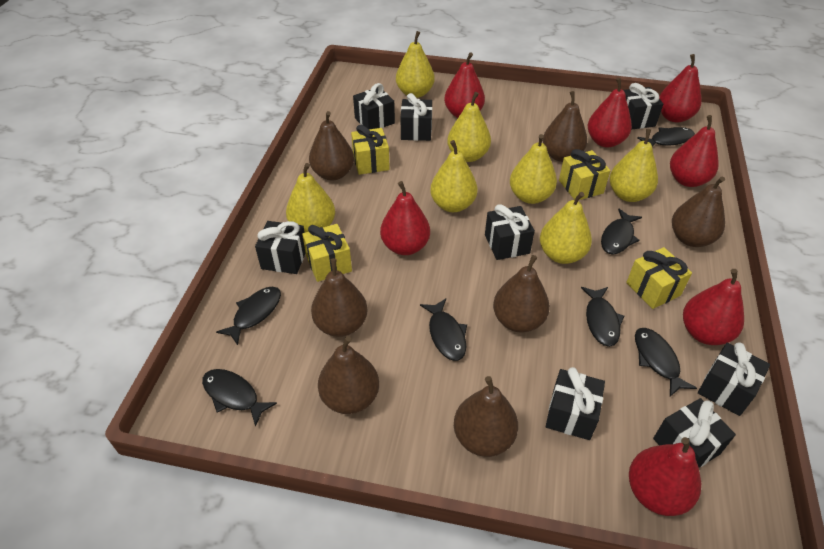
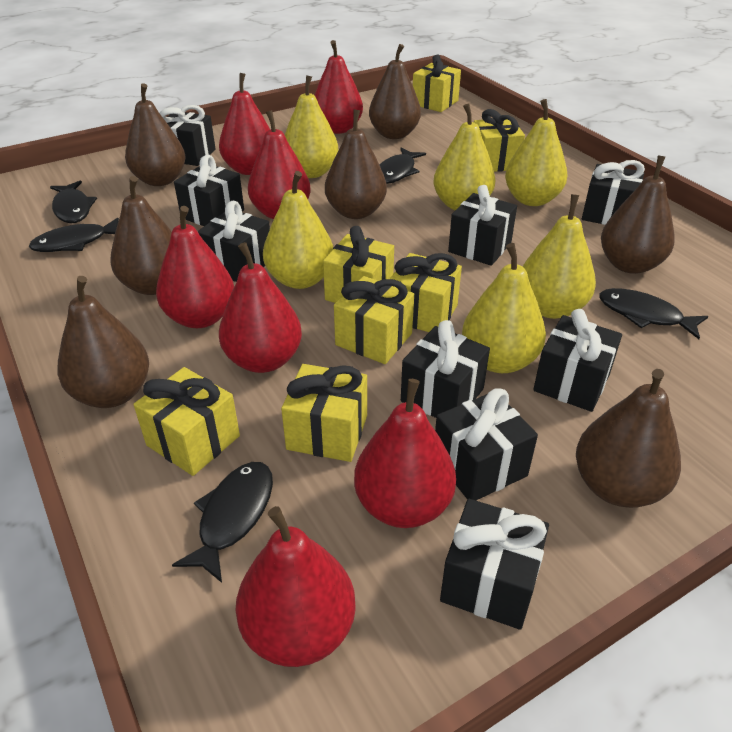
black fish: [202,369,277,427] [216,287,281,345] [420,298,467,361] [581,287,624,347] [601,209,642,254] [635,328,697,397] [637,127,695,147] = 7 -> [29,217,119,252] [50,181,97,223] [172,462,273,583] [380,148,426,184] [599,288,708,339] = 5
black gift: [255,221,306,274] [353,83,395,129] [400,93,432,141] [485,204,535,260] [546,367,605,440] [623,83,663,130] [653,398,736,467] [698,342,770,416] = 8 -> [160,105,216,166] [174,155,244,226] [197,201,270,282] [401,320,490,418] [435,388,538,500] [440,499,549,630] [448,185,517,266] [533,309,622,412] [582,160,645,225] = 9
yellow gift: [302,224,352,282] [351,125,390,175] [559,149,611,200] [626,247,692,309] = 4 -> [134,367,240,476] [281,364,367,462] [323,226,394,303] [334,276,414,364] [390,253,462,332] [413,55,461,112] [474,109,525,172] = 7
yellow pear: [286,163,335,232] [396,31,435,98] [430,140,477,212] [447,92,491,162] [510,134,557,204] [540,192,592,264] [609,129,658,202] = 7 -> [263,171,333,289] [285,75,338,178] [433,103,495,210] [462,243,546,373] [505,99,568,206] [523,194,596,319] = 6

